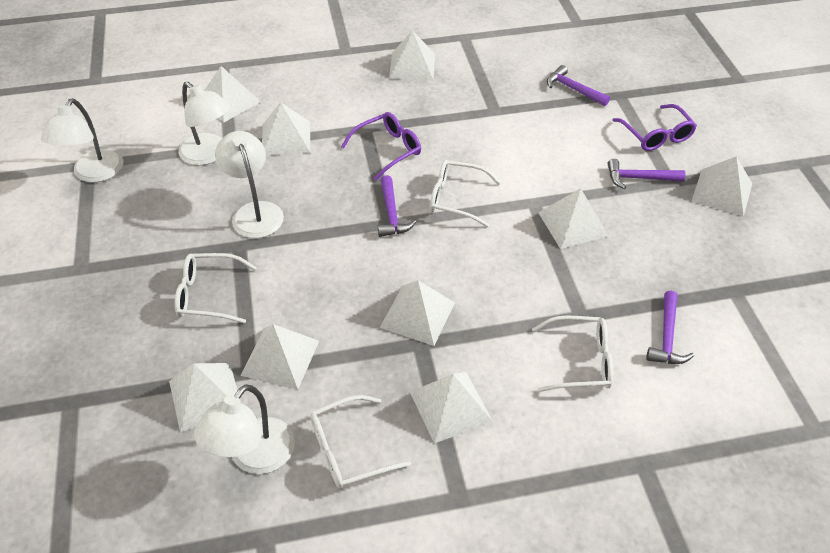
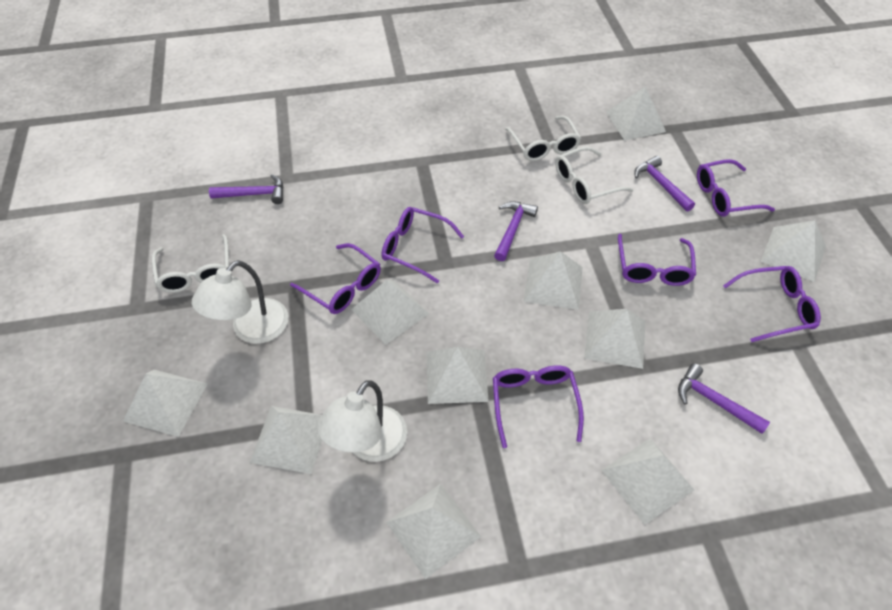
purple glasses: [341,112,421,181] [612,104,697,151] = 2 -> [290,243,381,314] [382,207,464,283] [493,365,584,448] [618,234,696,286] [697,159,775,217] [723,266,821,342] = 6
white glasses: [175,253,257,323] [310,395,411,489] [430,160,501,227] [532,316,613,392] = 4 -> [152,234,229,293] [505,116,581,161] [555,147,634,204] = 3
white lamp: [41,98,123,183] [179,82,230,165] [194,384,295,474] [215,131,284,238] = 4 -> [192,260,288,344] [317,380,407,462] = 2
white pyramid: [169,363,241,432] [204,66,261,122] [241,324,319,390] [262,102,310,155] [380,280,455,346] [389,30,435,80] [410,372,493,444] [538,188,609,249] [691,156,752,217] = 9 -> [123,370,207,437] [250,406,322,474] [351,280,429,345] [386,484,481,579] [426,347,489,404] [524,251,583,310] [584,309,645,369] [602,439,694,525] [606,87,666,141] [761,220,826,282] = 10

